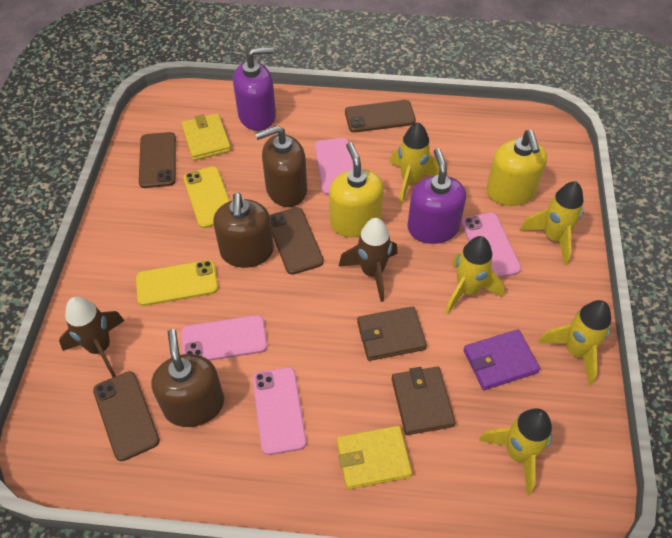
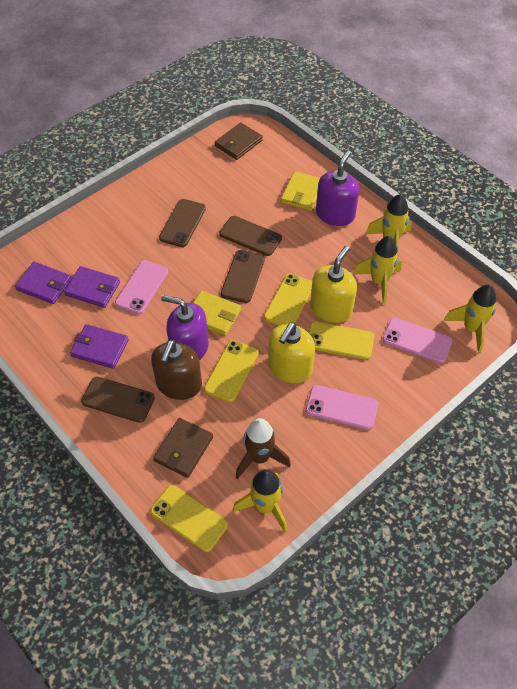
brown rocket: [59,297,125,377] [338,218,397,302] = 2 -> [235,418,291,479] = 1
brown soap dispenser: [151,329,224,427] [213,193,274,268] [255,126,307,207] = 3 -> [151,340,202,400] = 1
pink phone: [181,315,268,361] [253,367,307,455] [314,138,354,195] [461,212,521,278] = 4 -> [115,260,168,314] [306,385,378,430] [382,318,453,363] = 3
purple wallet: [464,329,540,390] = 1 -> [15,262,72,304] [64,266,120,308] [70,324,129,369] = 3
yellow phone: [136,260,218,306] [183,166,230,228] = 2 -> [150,485,228,552] [204,340,259,402] [264,274,312,326] [309,321,374,360] = 4
yellow rocket: [390,122,439,205] [445,236,504,314] [479,408,552,495] [520,181,583,266] [538,300,611,386] = 5 -> [233,469,288,533] [353,236,402,304] [365,194,412,258] [444,284,496,353] = 4

